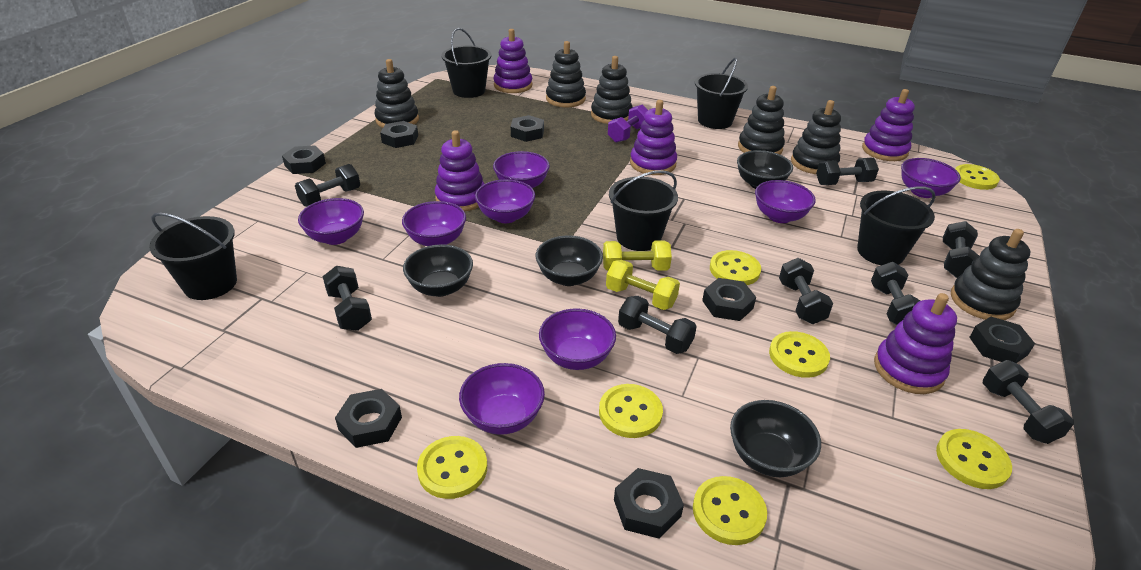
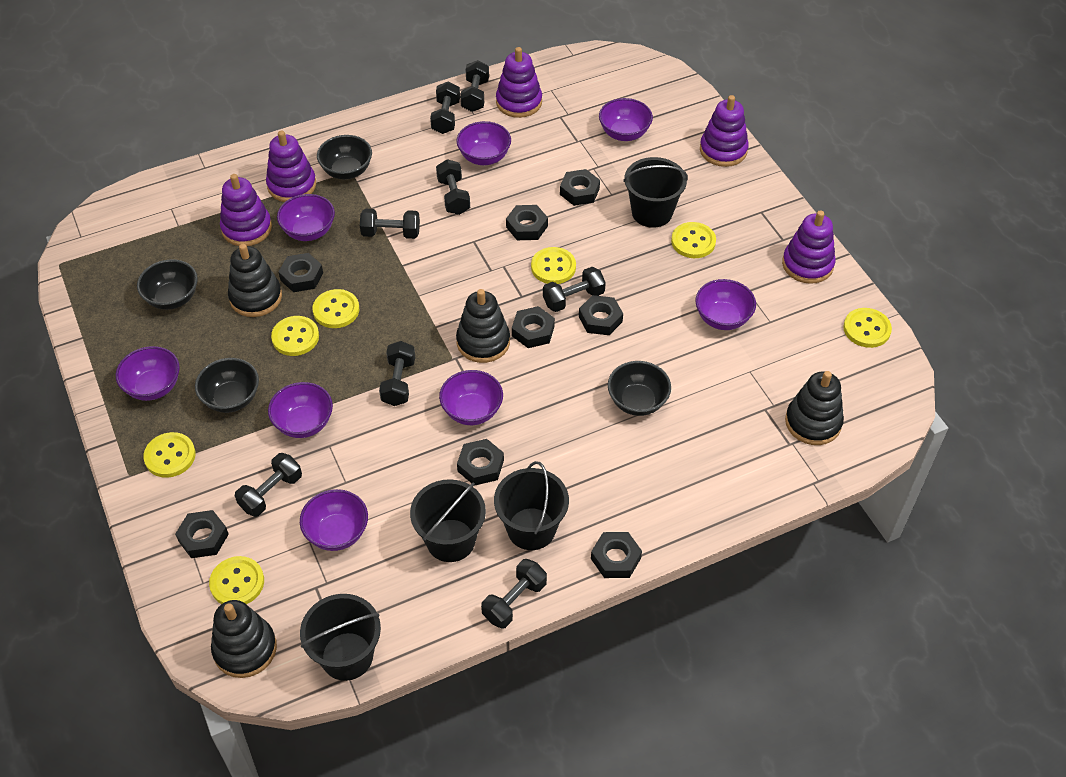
black bucket: [149,213,237,300] [441,28,492,98] [609,170,678,251] [695,58,748,129] [857,186,935,265] = 5 -> [300,594,381,681] [410,479,486,562] [494,461,569,550] [623,157,688,228] = 4
black nut: [282,145,326,174] [335,389,402,448] [380,121,418,148] [511,115,544,142] [614,468,684,539] [702,278,756,321] [969,317,1035,363] = 7 -> [175,510,229,558] [279,253,323,292] [457,439,504,486] [506,205,548,240] [512,306,555,348] [560,169,600,206] [579,295,623,335] [591,532,642,578] = 8
black stacking toy: [374,59,419,128] [546,41,586,107] [591,56,633,124] [738,86,785,154] [791,100,841,174] [951,229,1030,320] = 6 -> [211,600,277,678] [228,244,282,317] [456,289,510,363] [785,371,844,445] = 4
purple dumbbell: [608,104,648,143] = 1 -> none = 0
yellow dumbbell: [603,240,672,271] [606,260,680,310] = 2 -> none = 0

